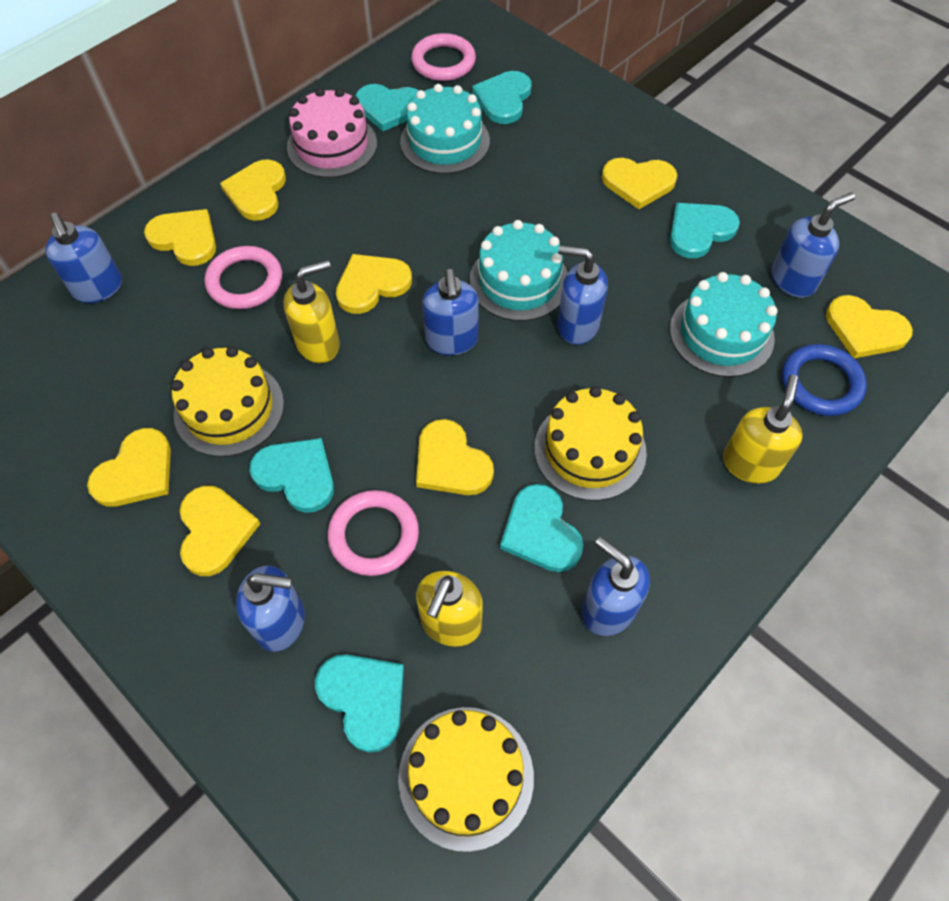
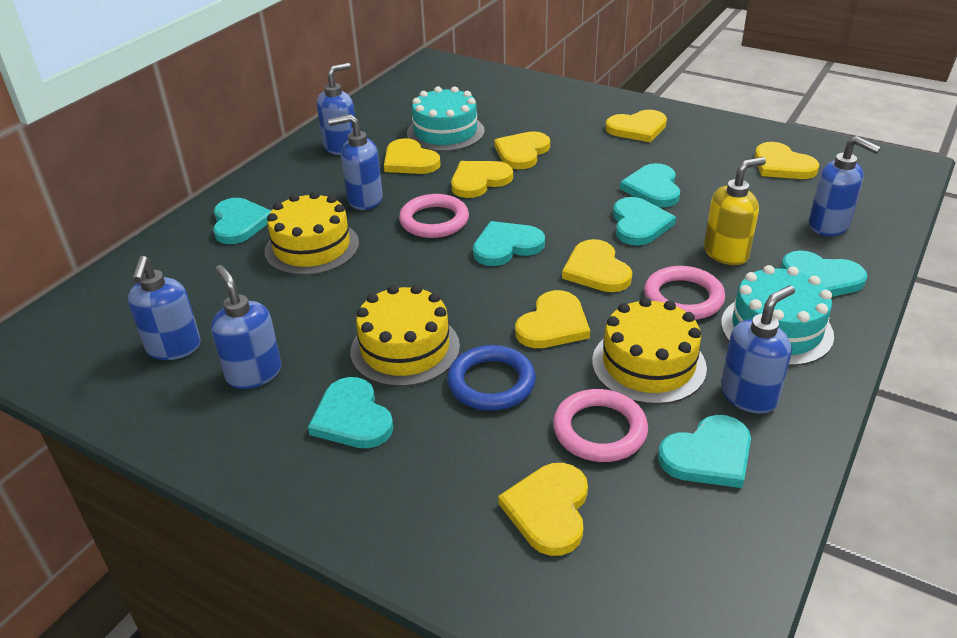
pink cake: [287,88,377,178] = 1 -> none = 0
turquoise cake: [400,84,490,174] [470,220,568,321] [670,272,777,377] = 3 -> [407,86,485,152] [721,265,834,366] = 2
turquoise heart: [249,438,334,513] [315,654,404,753] [355,84,419,131] [472,71,532,124] [500,484,583,572] [670,203,740,258] = 6 -> [213,198,271,244] [308,377,393,448] [473,221,545,266] [613,197,676,245] [620,163,680,207] [658,415,751,488] [781,250,867,297] = 7
yellow soap dispenser: [284,260,340,363] [416,571,483,647] [723,375,803,484] = 3 -> [704,157,766,265] = 1

